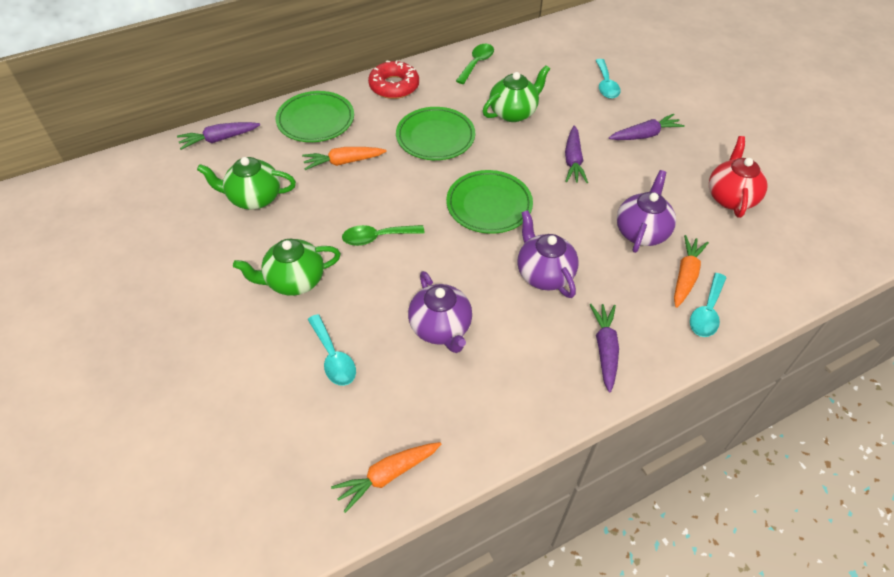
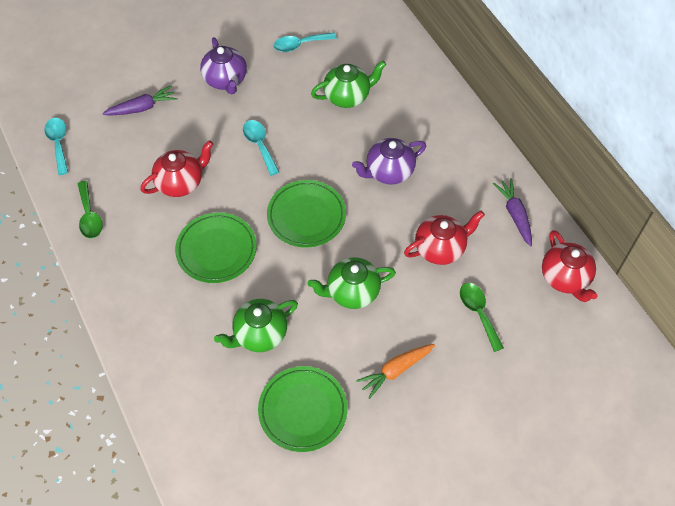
orange carrot: [302,147,387,170] [331,442,441,513] [674,235,709,308] = 3 -> [356,344,435,399] = 1
purple carrot: [177,122,260,150] [565,126,588,183] [589,304,619,393] [609,114,685,140] = 4 -> [102,85,177,116] [493,178,532,247] = 2
purple teapot: [408,271,472,353] [517,210,578,298] [617,170,676,253] = 3 -> [200,37,247,94] [352,138,426,185] = 2
red donut: [368,60,419,99] = 1 -> none = 0
red teapot: [709,136,768,218] = 1 -> [140,140,213,197] [404,211,485,265] [542,230,598,302] = 3

